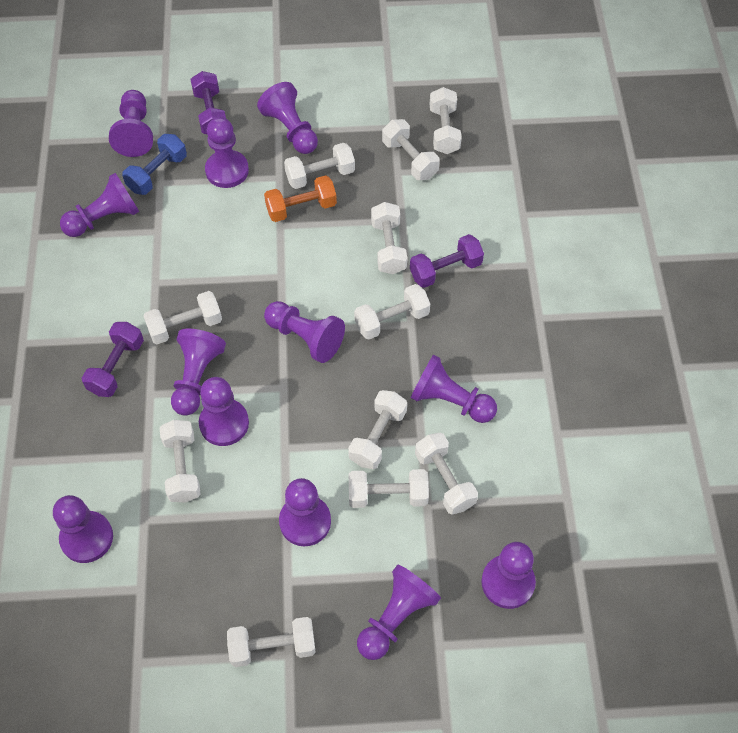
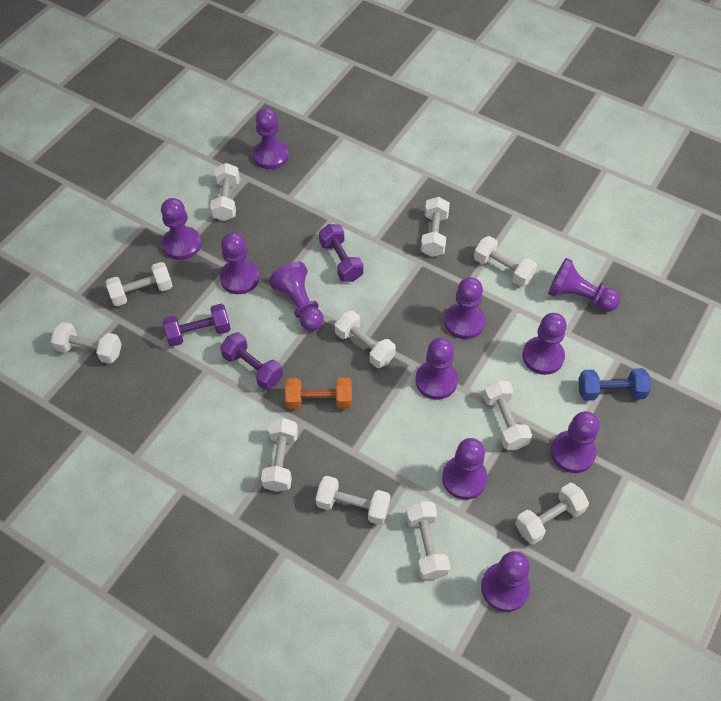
purple pawn: [53,495,113,563] [60,173,140,237] [109,90,153,157] [171,329,226,416] [199,377,249,446] [205,117,249,188] [257,82,318,154] [264,301,345,363] [279,478,331,546] [357,565,441,660] [410,355,497,423] [481,542,536,609] = 12 -> [161,198,201,260] [220,232,259,294] [253,108,289,169] [269,262,324,331] [415,338,458,400] [442,438,488,500] [444,277,485,339] [481,551,530,612] [522,313,567,375] [548,258,620,312] [551,411,600,473] = 11

